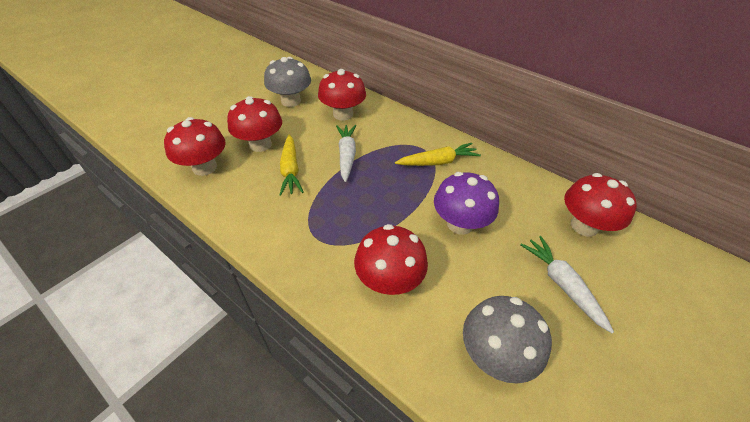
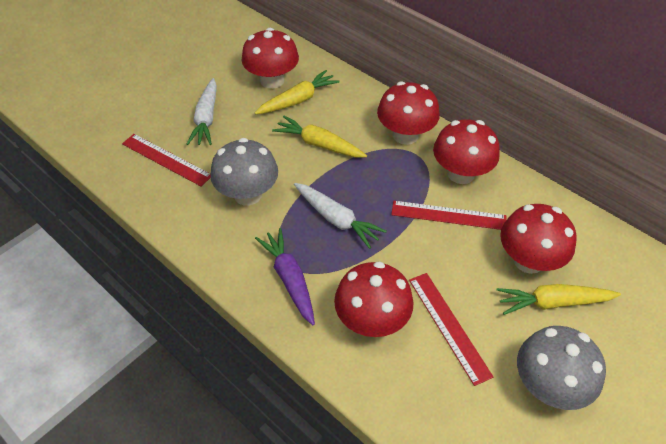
purple carrot: none = 0 -> [255,228,315,326] = 1
purple mushroom: [434,172,499,235] = 1 -> none = 0
red ruler: none = 0 -> [122,134,211,187] [391,201,506,230] [409,273,493,386] = 3
yellow carrot: [279,134,304,196] [395,143,481,166] = 2 -> [255,70,340,114] [272,116,367,157] [497,284,621,315] = 3

